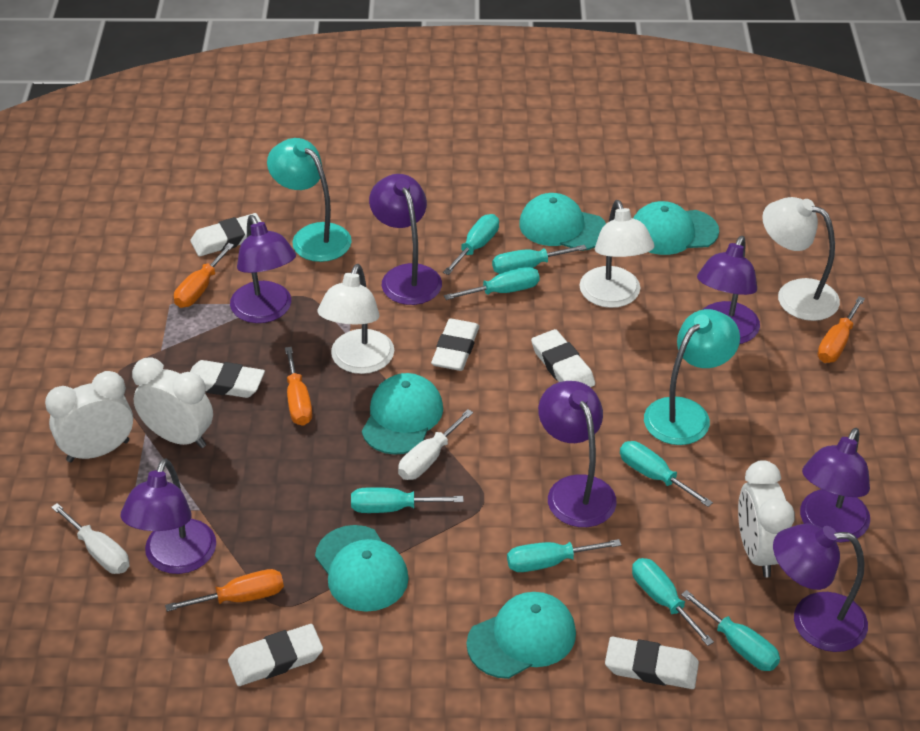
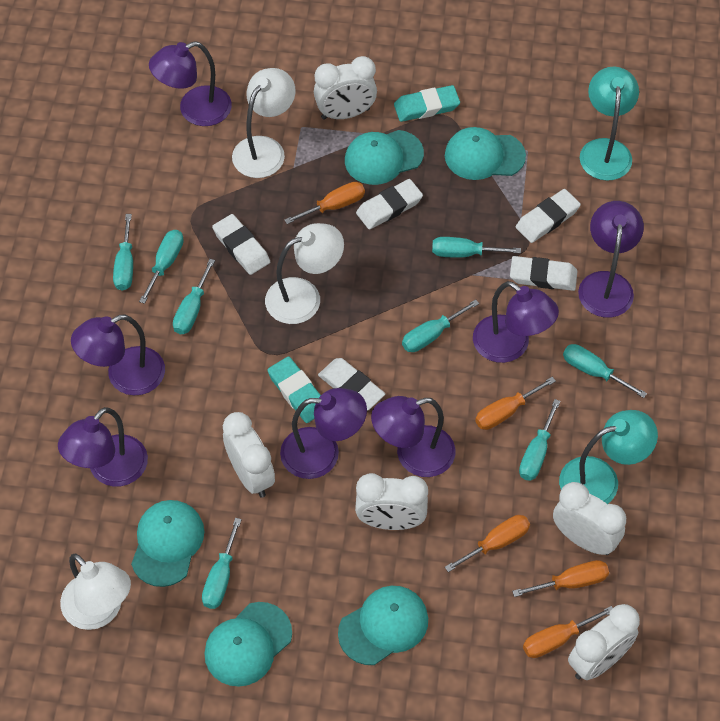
orange screwdriver: [165,569,284,612] [174,243,234,308] [285,347,312,426] [818,296,865,363] = 4 -> [285,182,365,224] [445,515,530,572] [475,377,556,430] [512,560,609,597] [523,606,613,658] = 5
turquoise eraser: none = 0 -> [268,356,321,423] [394,85,460,122] = 2
white clock: [45,371,133,462] [132,357,213,448] [738,460,795,577] = 3 -> [223,412,275,498] [314,56,377,120] [355,473,428,530] [553,482,626,555] [568,604,640,680] = 5
white eraser: [190,213,262,256] [190,360,265,398] [228,624,323,686] [431,319,479,371] [531,329,595,387] [605,637,699,689] = 6 -> [212,214,270,275] [318,358,385,411] [356,179,423,230] [510,256,577,291] [516,189,581,243] = 5
white screwdriver: [51,503,130,574] [398,409,473,480] = 2 -> none = 0

